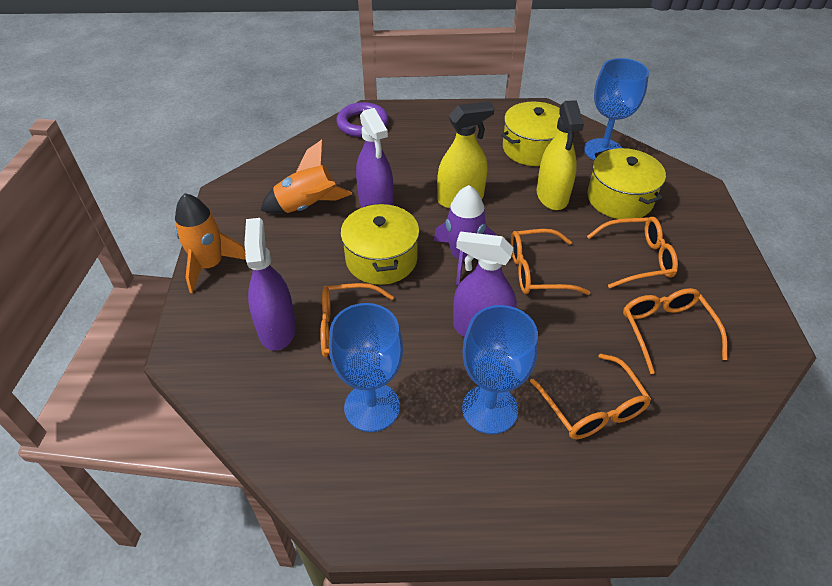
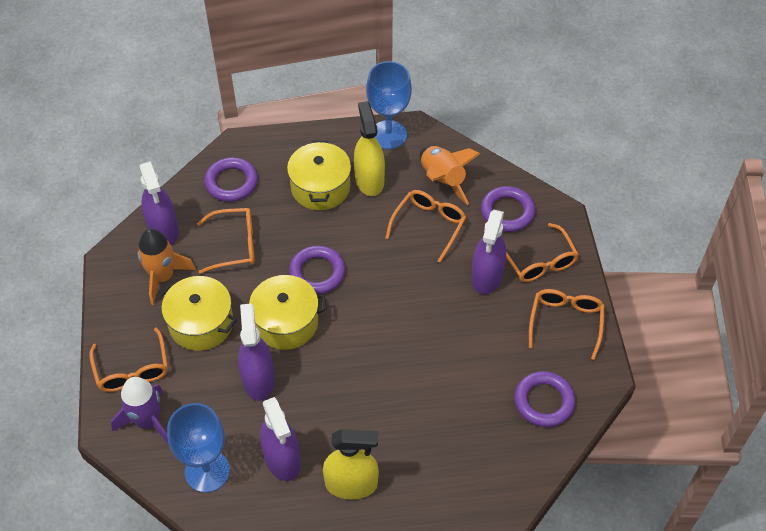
blue goblet: [329,303,403,432] [462,305,538,434] [584,58,649,160] = 3 -> [167,403,230,493] [366,61,412,149] = 2
purple ring: [336,102,389,137] = 1 -> [204,157,258,202] [289,246,345,295] [481,186,535,232] [514,371,575,427] = 4
purple spray bottle: [244,218,296,351] [356,108,394,208] [453,231,517,337] = 3 -> [139,161,179,245] [238,303,275,401] [260,397,300,481] [471,210,506,294] = 4

